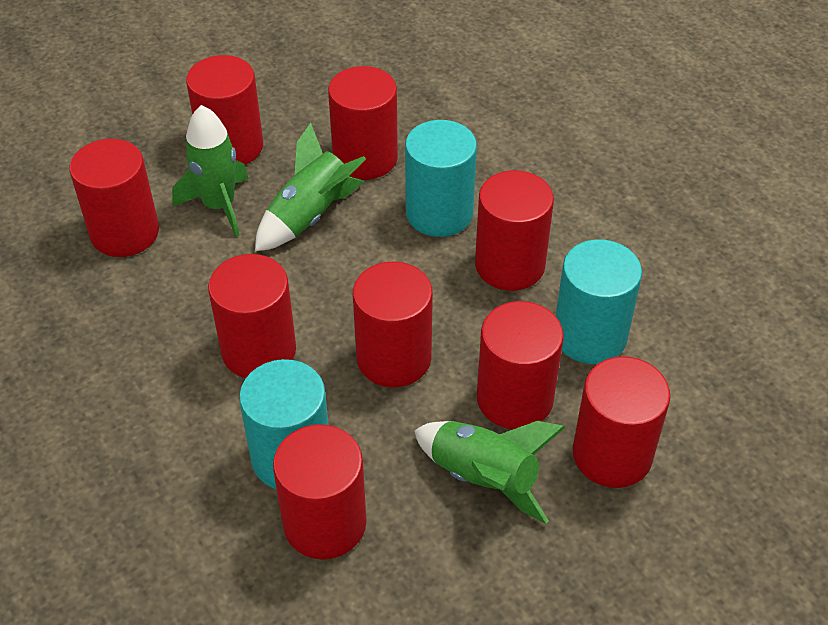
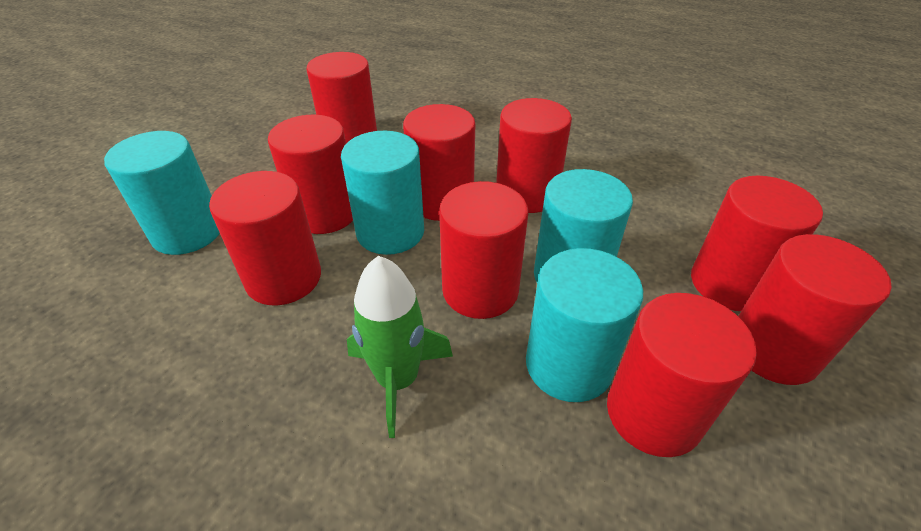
green rocket: [172,105,249,236] [255,123,366,251] [414,421,565,524] = 3 -> [347,256,453,438] = 1
turquoise cylinder: [239,359,328,489] [405,120,477,237] [556,239,642,364] = 3 -> [104,131,220,255] [341,131,424,255] [526,248,643,402] [534,169,633,283] = 4

